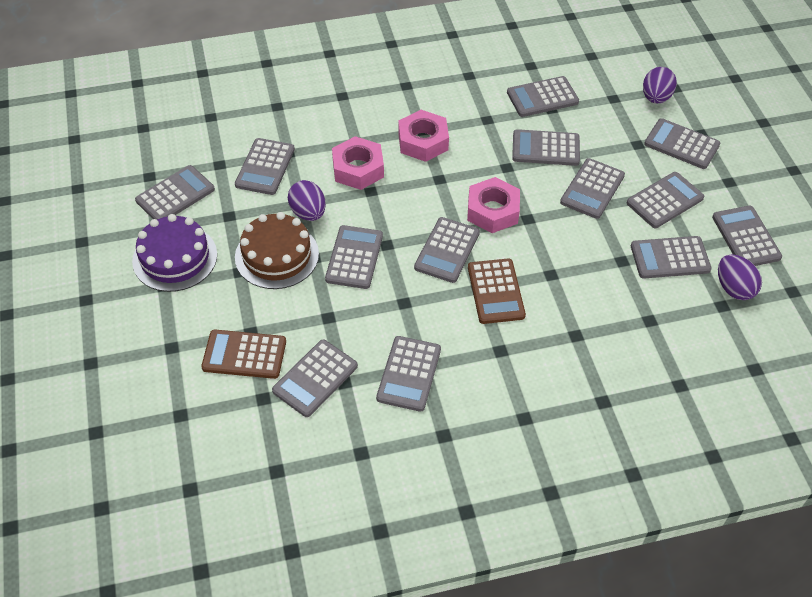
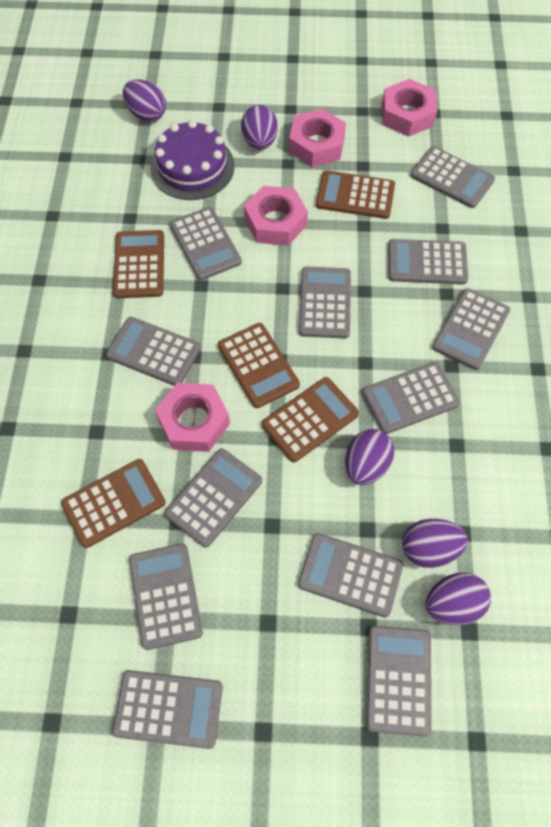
brown cake: [235,212,319,289] = 1 -> none = 0
brown calculator: [201,329,286,379] [468,259,526,324] = 2 -> [61,459,166,548] [113,230,164,298] [218,323,300,408] [262,377,359,462] [316,170,395,219] = 5
grey calculator: [135,165,215,220] [235,138,295,195] [272,340,358,417] [325,225,383,289] [376,336,441,412] [414,217,480,283] [507,76,579,117] [512,129,580,166] [560,158,625,219] [627,172,704,228] [631,236,712,279] [644,118,720,169] [712,206,782,266] = 13 -> [106,317,201,386] [112,670,223,749] [129,543,203,650] [164,449,262,547] [169,207,242,280] [298,533,403,618] [299,267,351,339] [362,362,460,434] [366,626,431,737] [388,239,468,284] [411,146,495,208] [432,288,510,370] = 12
pink nut: [332,136,384,190] [398,110,449,162] [467,177,520,233] = 3 -> [155,383,230,452] [244,186,308,246] [289,108,346,167] [382,79,437,137] = 4
purple egg: [288,180,326,221] [643,67,677,104] [718,254,762,300] = 3 -> [123,79,166,122] [241,105,278,150] [345,429,394,485] [402,519,468,568] [425,573,491,625] = 5

